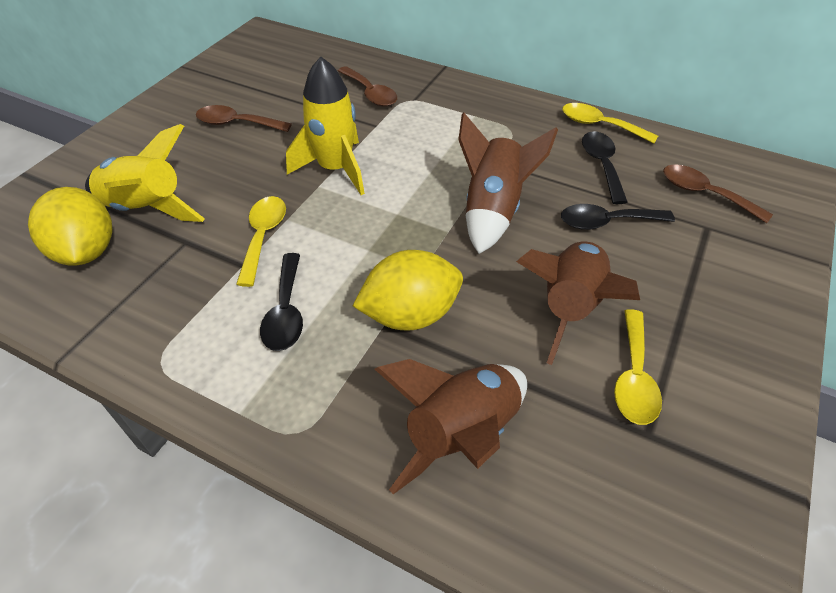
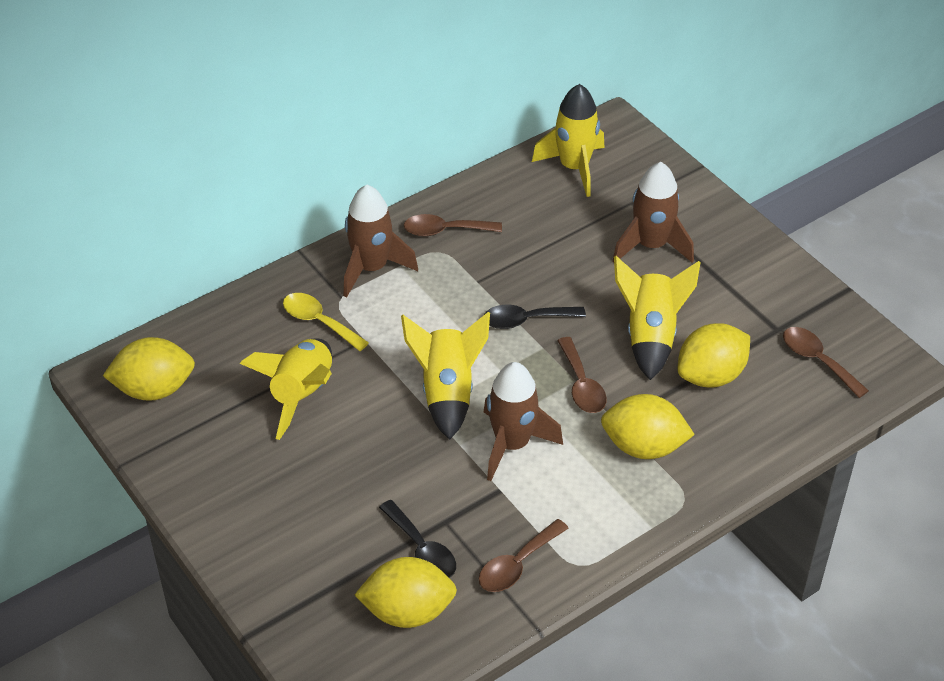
black spoon: [260,253,303,351] [561,204,675,230] [582,131,628,204] = 3 -> [379,500,456,578] [483,305,586,329] = 2
brown spoon: [196,105,292,132] [338,66,397,106] [663,164,773,223] = 3 -> [404,214,502,236] [479,519,569,592] [557,337,607,413] [783,327,869,398] = 4
yellow lemon: [28,187,112,266] [353,250,463,331] = 2 -> [103,337,195,401] [355,557,457,628] [601,394,695,459] [678,323,750,388] = 4
yellow rocket: [85,124,205,222] [286,57,365,195] = 2 -> [240,338,332,440] [401,312,490,440] [532,84,604,197] [614,256,701,380] = 4
yellow spoon: [236,196,286,287] [562,103,658,144] [614,309,662,425] = 3 -> [283,293,369,351] = 1

